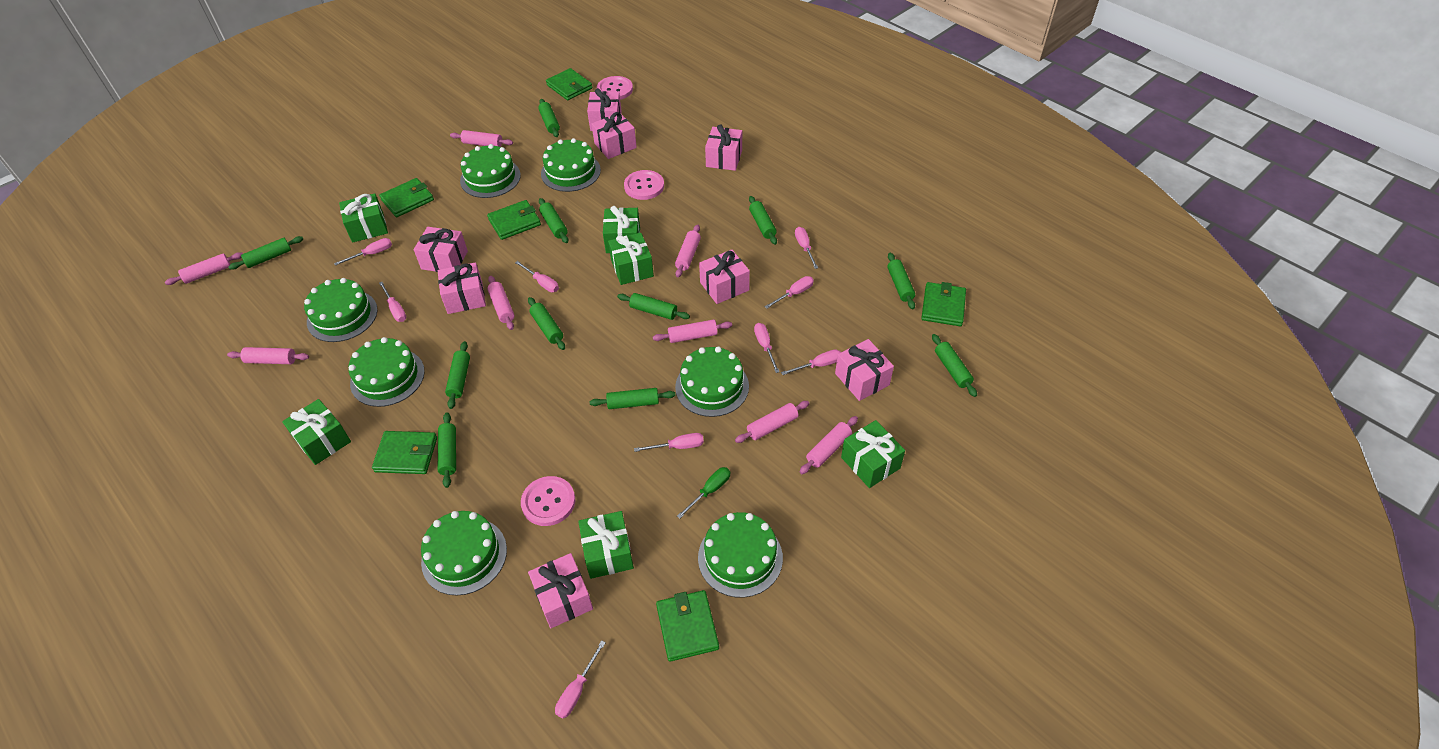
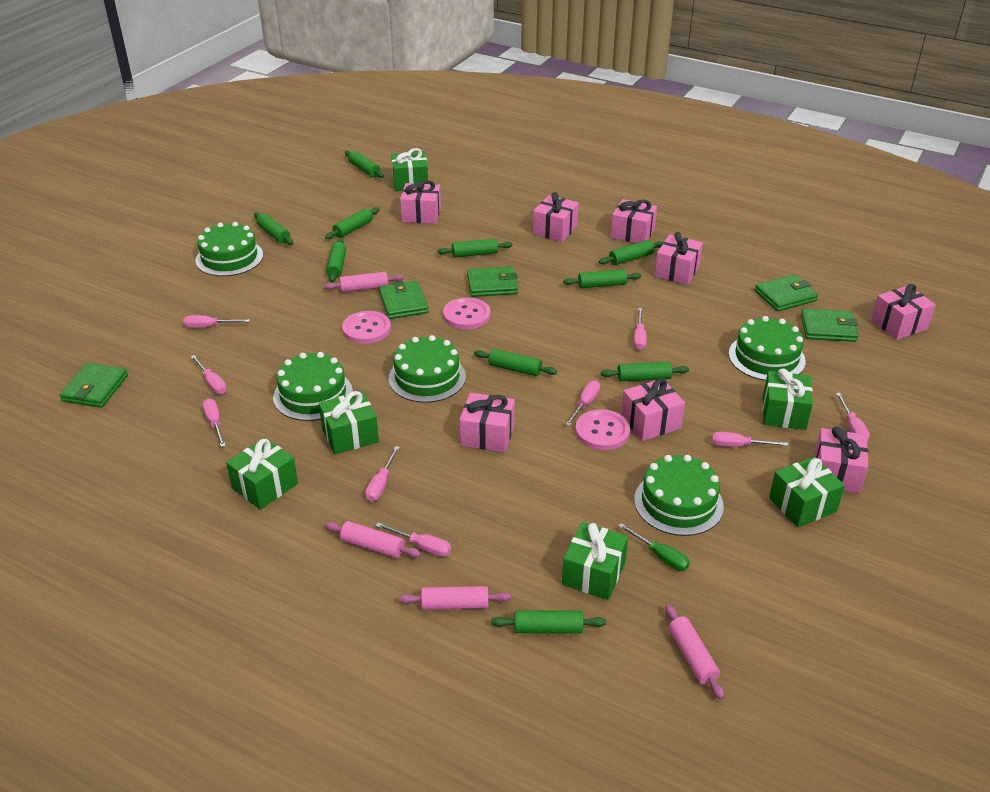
green cake: [304,278,378,342] [348,337,425,407] [421,511,507,596] [460,144,521,198] [541,138,601,192] [675,346,749,417] [698,512,783,598] = 7 -> [195,222,263,276] [273,352,353,421] [389,335,466,403] [634,455,724,536] [729,316,806,381] = 5
green rolling pin: [228,236,303,270] [438,412,456,488] [445,341,470,409] [528,297,565,350] [538,99,560,137] [539,198,568,243] [590,388,676,409] [617,293,690,320] [749,196,777,245] [887,253,915,309] [932,334,977,397] = 11 -> [254,212,293,245] [325,207,380,239] [326,238,346,283] [345,150,384,178] [437,239,513,257] [474,349,557,376] [491,610,606,634] [563,269,641,288] [599,240,663,265] [601,362,689,381] = 10
green wallet: [372,431,437,474] [379,178,434,217] [487,200,541,240] [546,68,592,100] [656,590,719,662] [921,282,966,326] = 6 -> [60,363,128,408] [379,281,429,319] [467,266,518,297] [755,275,818,311] [801,309,858,342] = 5
pink rolling pin: [165,252,243,285] [227,347,309,364] [450,130,513,147] [487,276,515,330] [653,319,732,343] [675,225,701,277] [735,401,809,443] [800,416,858,474] = 8 -> [324,272,403,292] [325,521,421,558] [399,586,511,610] [666,604,724,699] = 4

